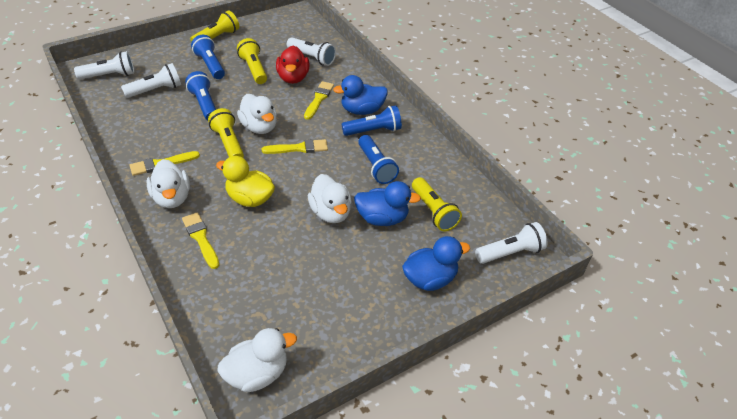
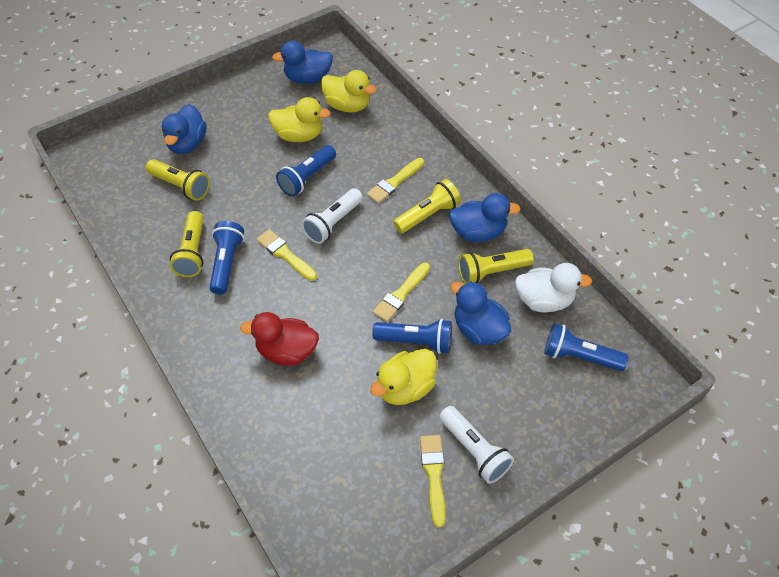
blue duck: [333,75,388,115] [354,181,421,226] [402,236,470,291] = 3 -> [162,104,207,154] [272,40,333,84] [449,193,521,242] [450,281,511,345] = 4
white duck: [147,159,190,208] [218,328,297,393] [237,94,277,134] [308,174,352,223] = 4 -> [515,263,592,312] = 1
white flashlight: [74,51,134,79] [121,63,181,98] [287,37,336,66] [475,222,548,264] = 4 -> [301,188,363,244] [439,406,514,484] = 2
yellow duck: [216,156,275,207] = 1 -> [268,97,331,142] [321,70,377,112] [370,349,437,405] = 3

